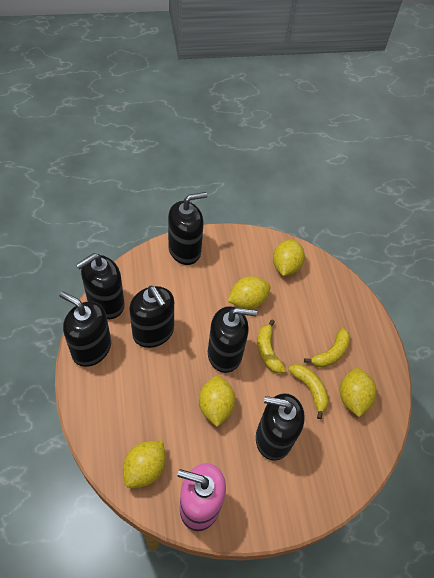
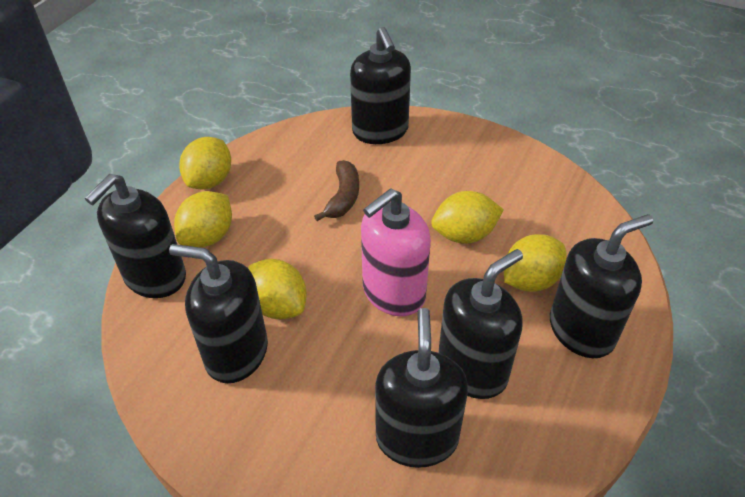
brown banana: none = 0 -> [314,160,359,221] = 1
yellow banana: [257,320,286,374] [288,364,329,419] [304,328,350,368] = 3 -> none = 0

